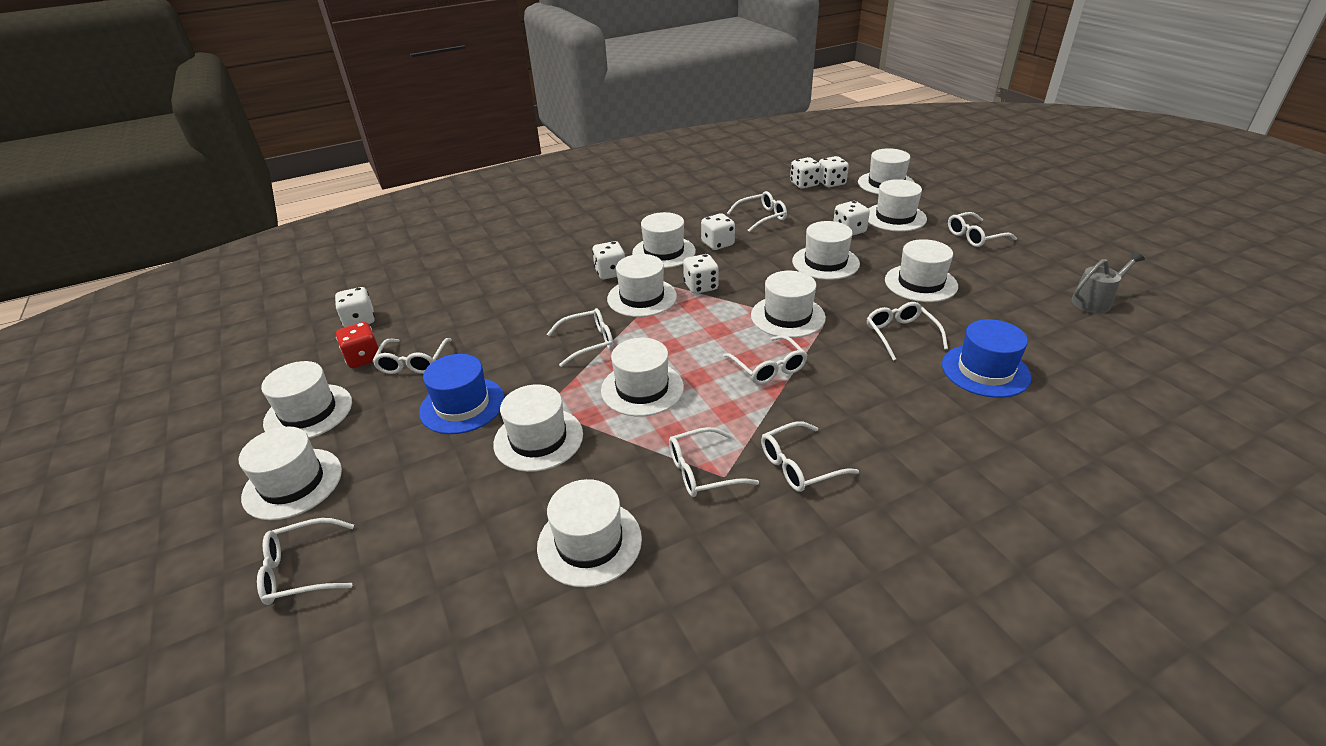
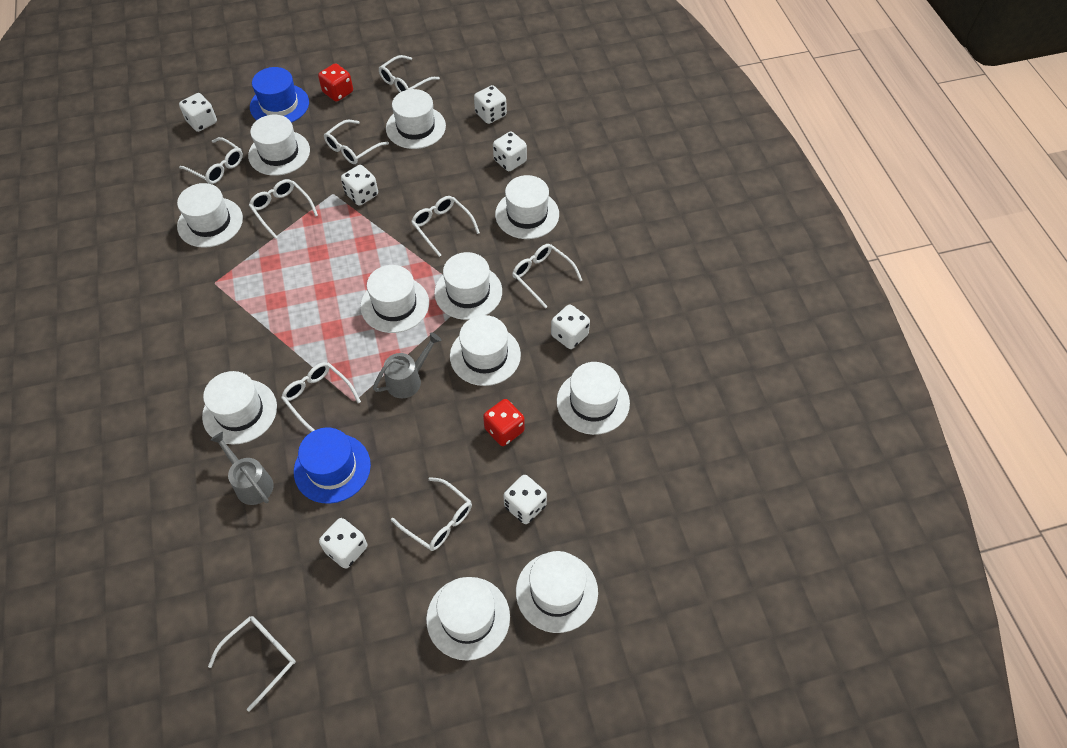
grey watering can: [1071,251,1145,313] = 1 -> [210,432,273,505] [373,332,441,398] = 2
red dice: [336,322,381,368] = 1 -> [318,63,353,102] [483,399,525,446] = 2
white hat: [239,426,342,520] [261,361,352,439] [493,384,583,472] [537,479,642,587] [601,338,684,416] [607,254,677,317] [632,212,696,268] [751,271,826,338] [792,221,860,280] [858,148,914,194] [868,179,927,232] [885,239,958,302] = 12 -> [177,183,243,248] [202,371,277,445] [248,115,310,176] [360,265,429,333] [386,89,446,149] [426,577,510,661] [434,252,502,320] [450,315,521,386] [495,175,559,239] [516,551,598,633] [557,362,630,435] = 11

